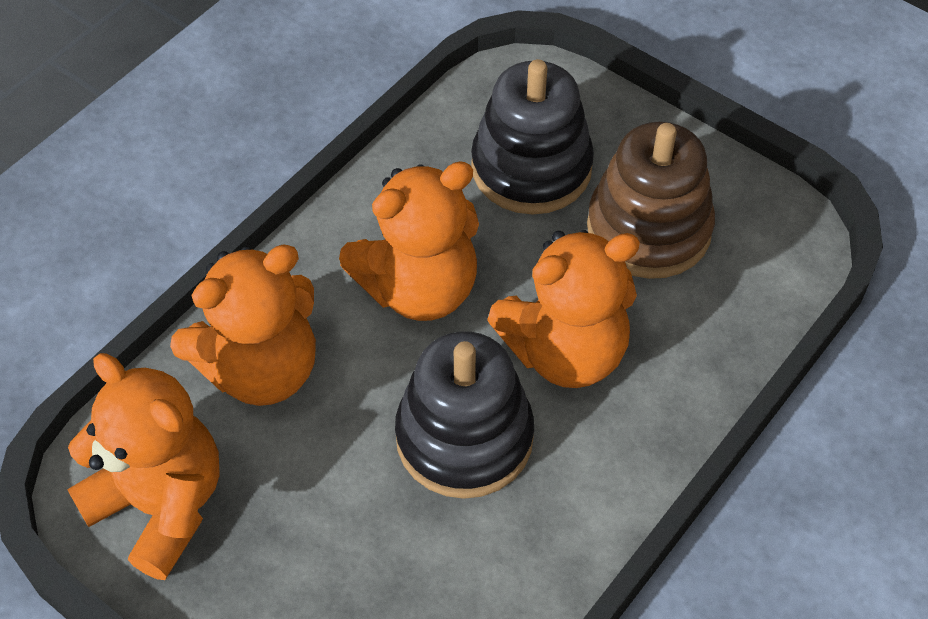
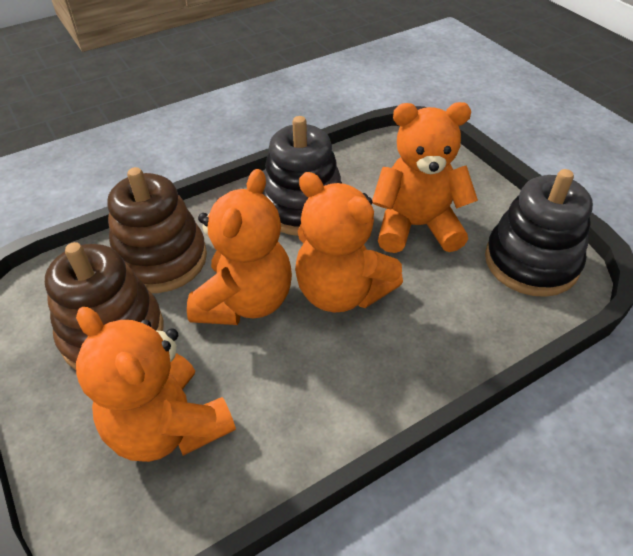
brown stacking toy: [587,122,715,279] = 1 -> [45,242,163,370] [107,167,207,293] = 2

